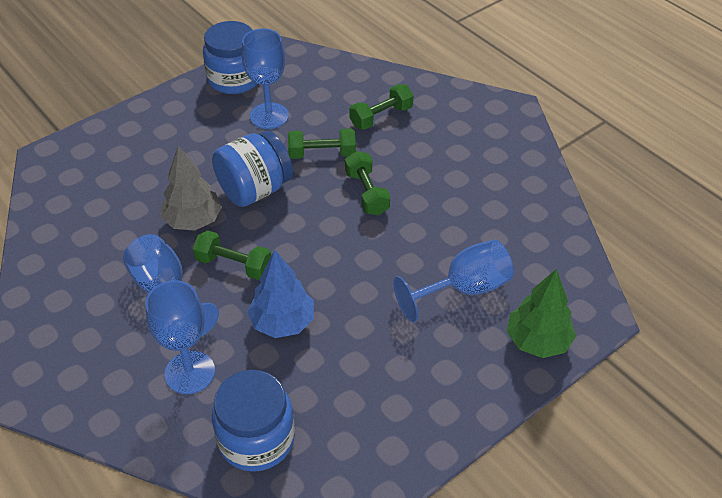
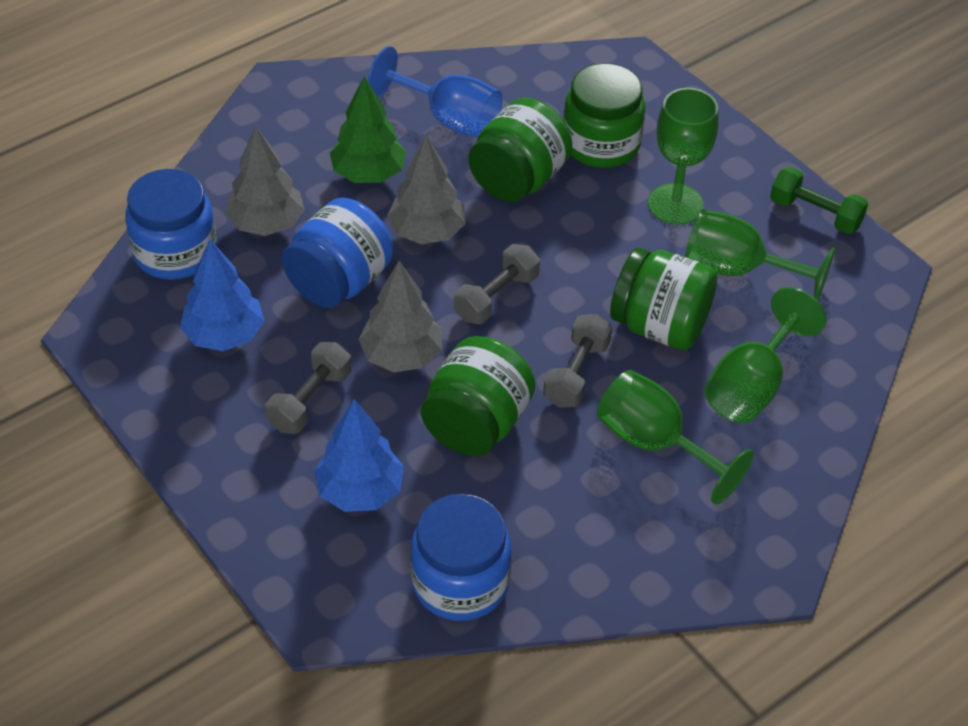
blue goblet: [123,234,219,337] [145,280,215,394] [242,28,289,129] [393,239,514,322] = 4 -> [368,46,503,138] = 1
blue tree: [247,250,314,338] = 1 -> [180,240,264,351] [314,399,404,512] = 2
green dumbbell: [193,230,271,280] [288,128,356,159] [345,151,390,215] [349,84,413,130] = 4 -> [770,167,868,234] = 1
green goblet: none = 0 -> [597,370,754,505] [648,88,718,225] [685,209,835,301] [705,287,826,423] = 4
green jar: none = 0 -> [421,336,535,456] [468,98,572,202] [563,63,645,168] [610,248,718,350] = 4
grey dumbbell: none = 0 -> [265,342,351,434] [454,244,540,324] [543,314,612,407] = 3
grey tree: [161,146,222,231] = 1 -> [225,126,305,236] [359,261,442,372] [387,135,466,244] = 3

